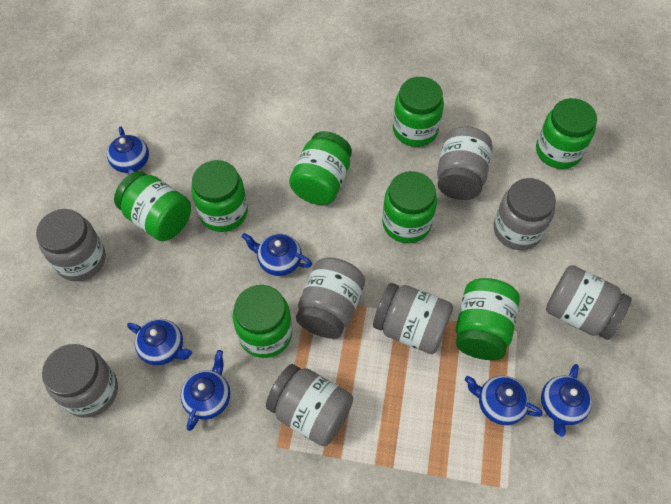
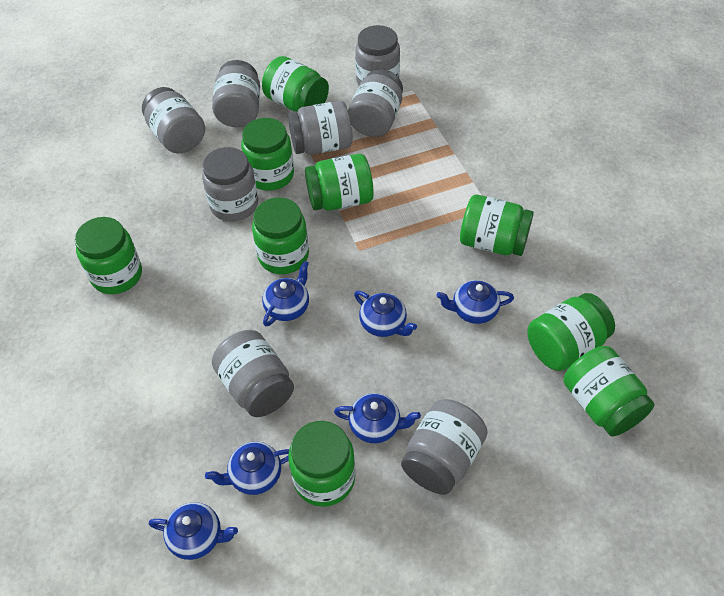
green jar: [114,171,191,241] [191,160,248,232] [233,285,292,358] [289,131,352,205] [382,171,437,243] [393,77,444,147] [456,278,520,360] [536,98,597,169] = 8 -> [75,217,142,294] [241,118,294,191] [252,197,309,274] [262,56,329,112] [288,421,355,507] [305,154,373,211] [460,194,534,256] [528,293,615,371] [563,346,655,436] = 9

